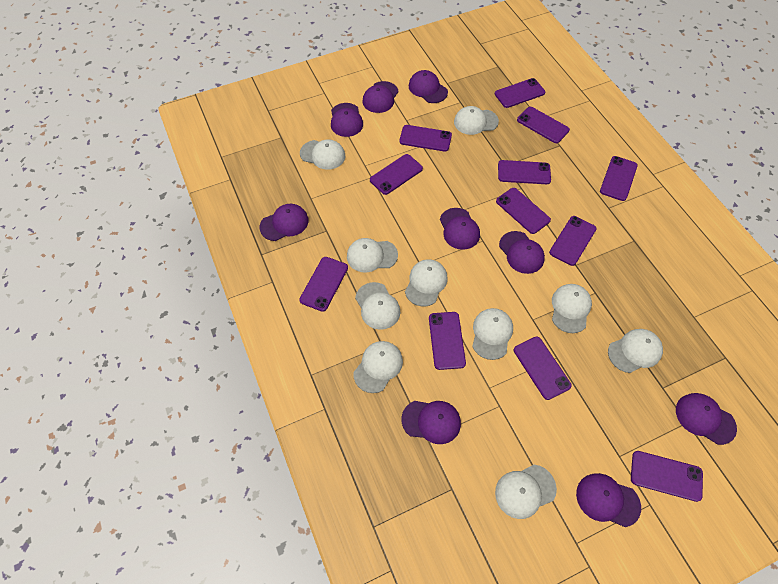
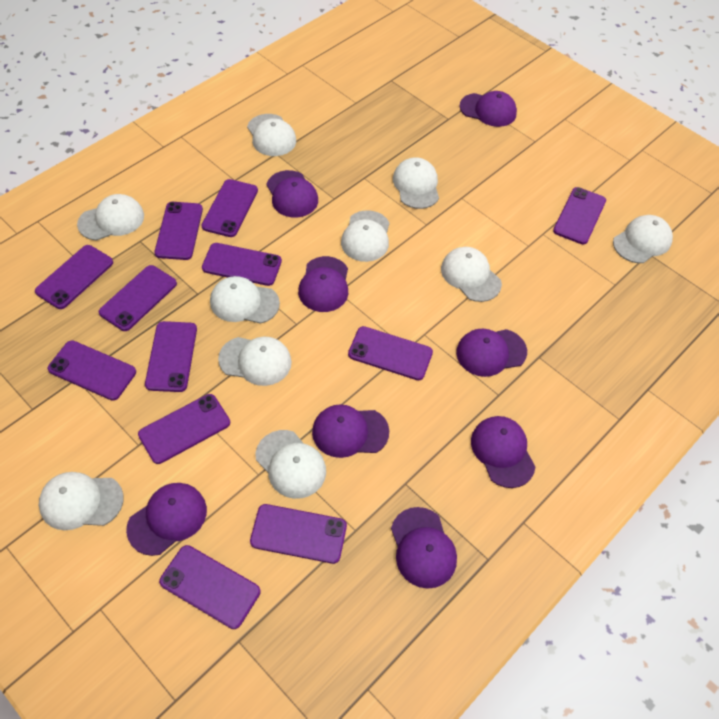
purple cap: [260,204,309,241] [331,103,363,137] [362,81,399,113] [402,401,461,444] [409,70,448,103] [440,208,480,250] [499,231,545,274] [576,473,641,527] [676,393,737,445] = 9 -> [126,483,207,556] [266,170,318,218] [298,256,348,312] [312,404,389,458] [391,507,457,589] [456,329,527,377] [459,91,517,127] [471,416,535,488] = 8

